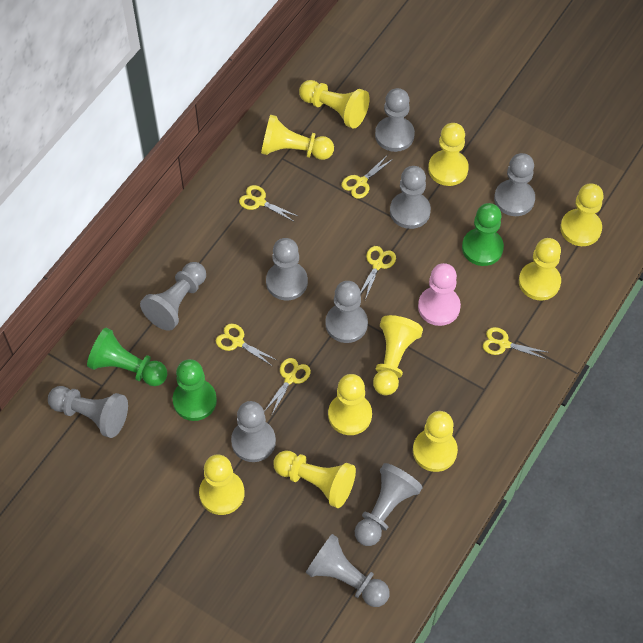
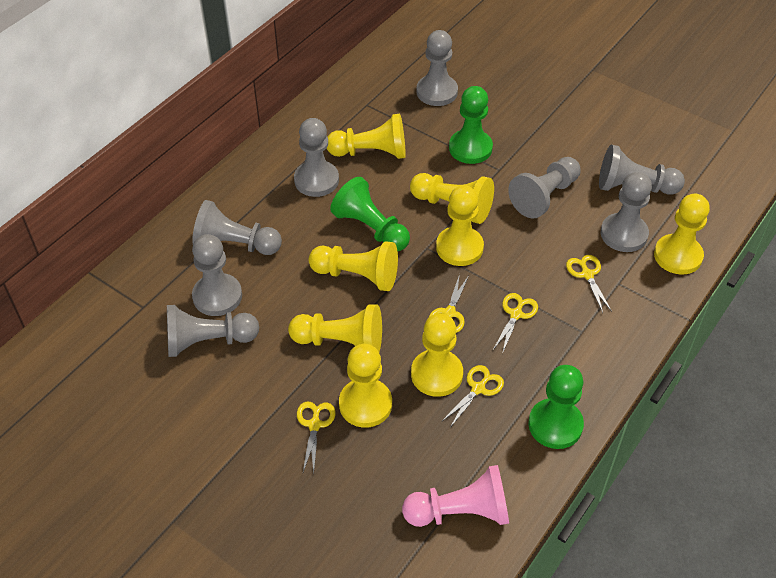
grey pawn: [48,386,128,438] [140,262,206,331] [231,401,276,462] [266,238,308,300] [306,534,390,607] [326,281,368,343] [355,463,423,546] [375,88,415,152] [390,166,431,229] [494,153,535,216] = 10 -> [167,305,259,357] [192,200,282,255] [192,234,242,316] [294,118,339,197] [416,30,458,106] [508,157,581,219] [599,145,685,195] [600,172,652,252] = 8
yellow pawn: [199,454,245,515] [261,115,334,160] [273,450,356,508] [299,80,369,129] [328,374,372,435] [373,315,423,396] [413,411,458,472] [428,123,469,186] [519,238,561,300] [560,183,604,246] = 10 -> [288,304,382,352] [309,241,398,291] [327,114,406,159] [339,344,392,428] [410,173,494,224] [411,313,463,397] [436,185,484,266] [654,194,710,275] = 8
yellow scissors: [216,324,277,366] [239,185,297,222] [265,358,311,416] [342,156,393,199] [361,246,396,300] [483,327,547,359] = 6 -> [297,401,336,473] [429,274,468,333] [441,365,504,427] [493,293,538,354] [566,255,612,313] = 5

